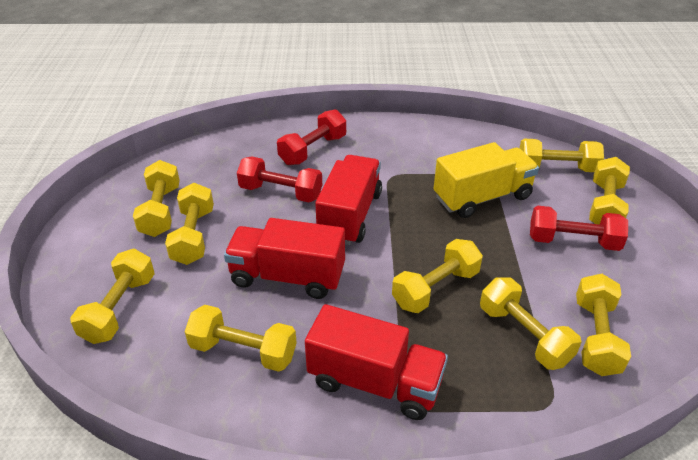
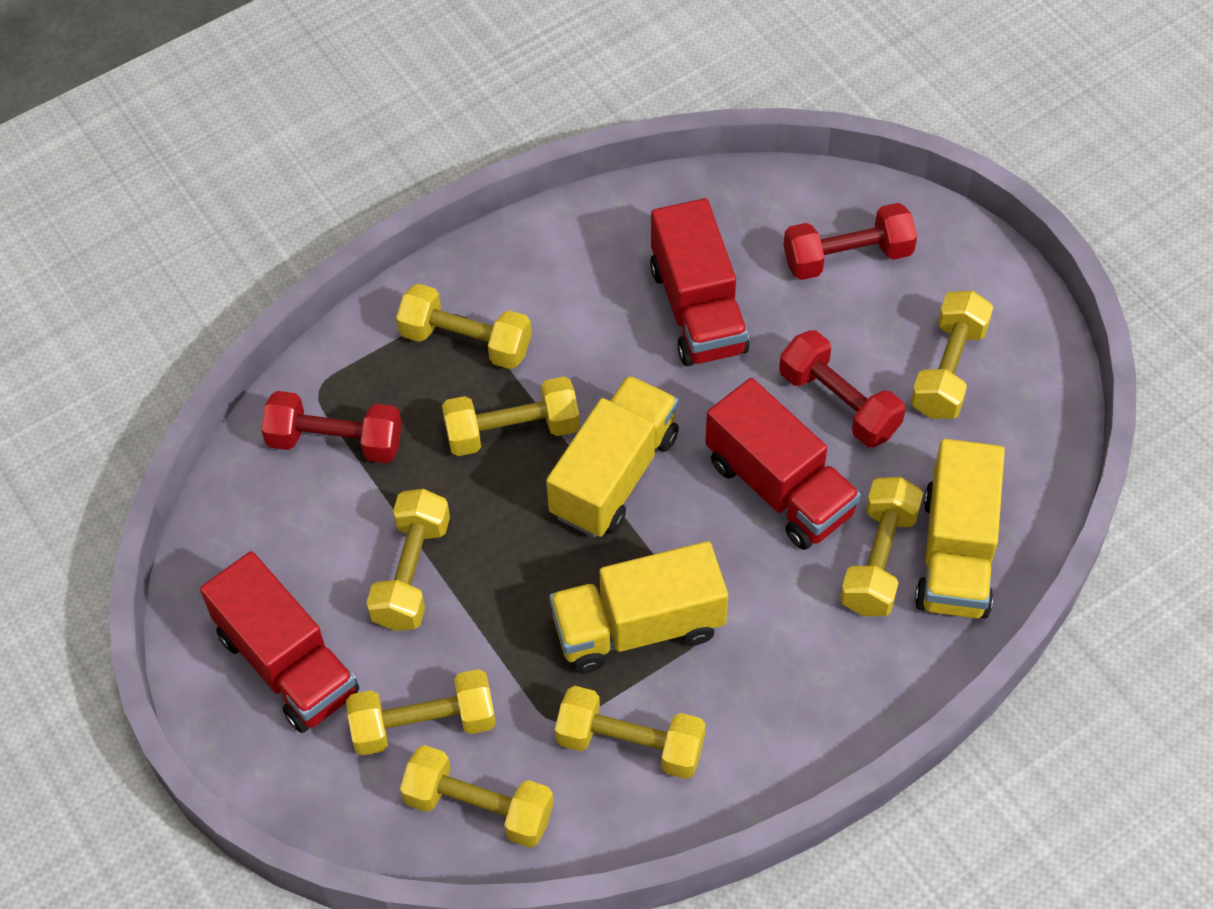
yellow dumbbell: [70,249,155,344] [133,160,180,237] [165,183,214,265] [185,305,297,372] [392,239,483,313] [480,277,581,370] [520,139,604,172] [576,274,631,376] [589,157,630,224] = 9 -> [346,669,496,756] [367,489,450,631] [396,284,532,369] [400,745,554,848] [442,377,580,456] [555,686,706,779] [840,477,923,616] [911,291,993,419] = 8
yellow truck: [434,142,539,218] = 1 -> [546,375,679,537] [549,541,728,673] [915,439,1005,619] = 3

